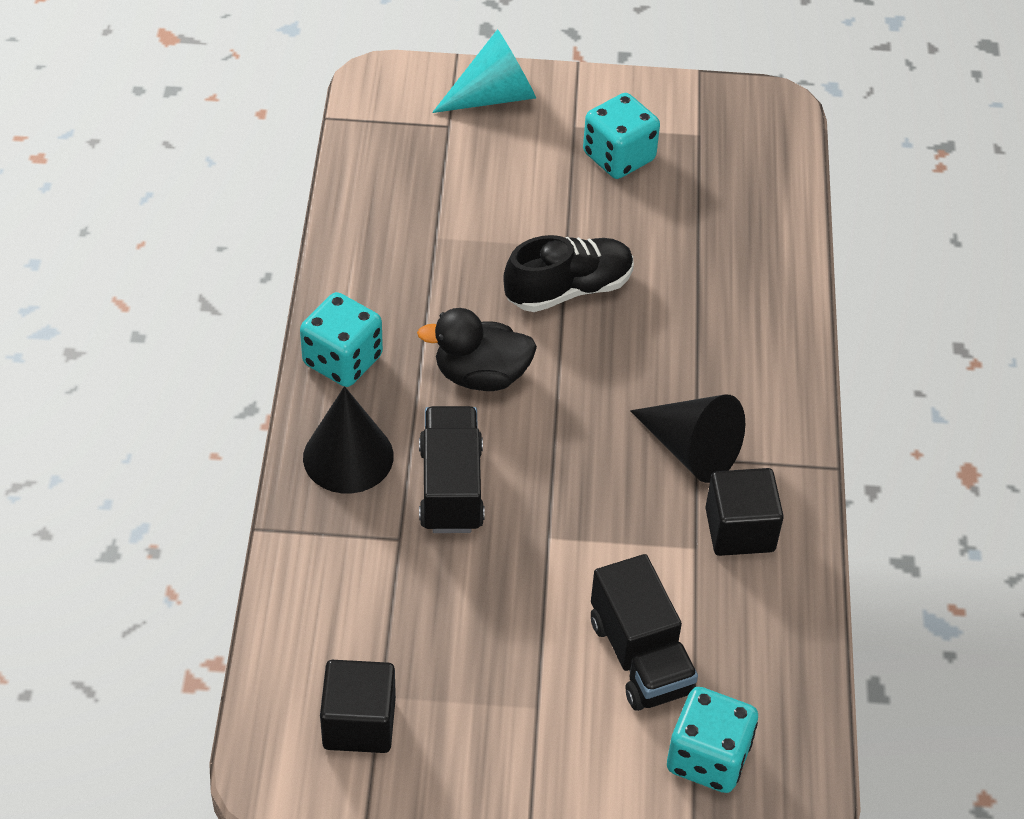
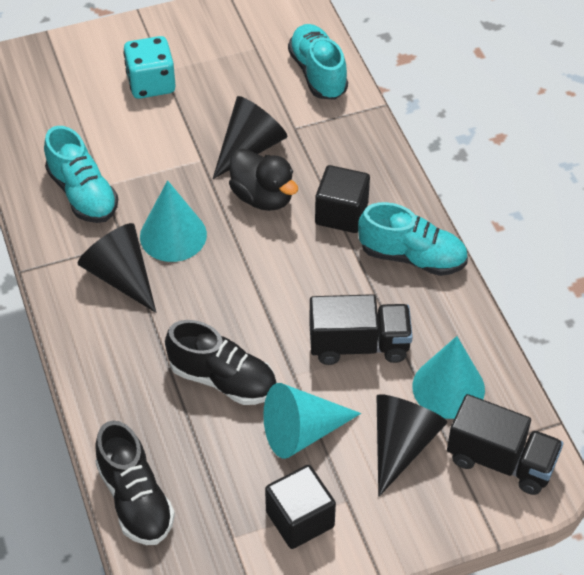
black cone: [303,386,394,493] [630,395,745,483] = 2 -> [78,223,156,313] [213,96,288,179] [376,394,447,497] = 3
black shoe: [503,235,634,312] = 1 -> [95,420,175,545] [165,320,277,405] = 2
turquoise cone: [432,29,536,113] = 1 -> [140,180,207,262] [263,383,361,459] [412,336,485,419] = 3
turquoise dice: [300,292,383,387] [583,93,660,179] [667,687,758,793] = 3 -> [123,36,176,99] = 1
turquoise shoe: none = 0 -> [44,126,118,223] [288,24,348,100] [358,202,468,276] = 3

